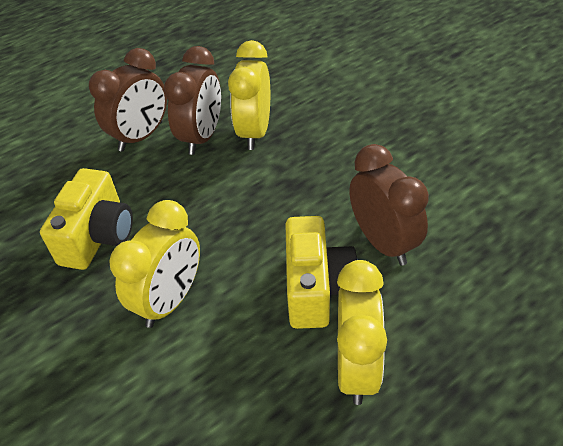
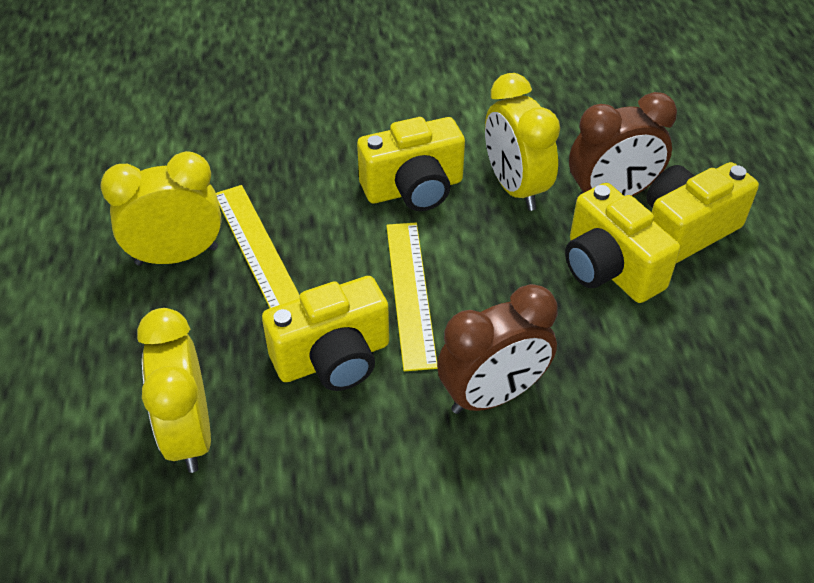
brown clock: [89,48,167,152] [164,46,221,155] [349,144,429,266] = 3 -> [437,284,558,414] [569,92,677,201] = 2
yellow camera: [40,168,133,270] [285,216,358,329] = 2 -> [262,276,389,391] [357,117,465,211] [565,183,680,303] [646,162,759,263] = 4
yellow ruler: none = 0 -> [216,185,300,308] [386,223,438,371] = 2

